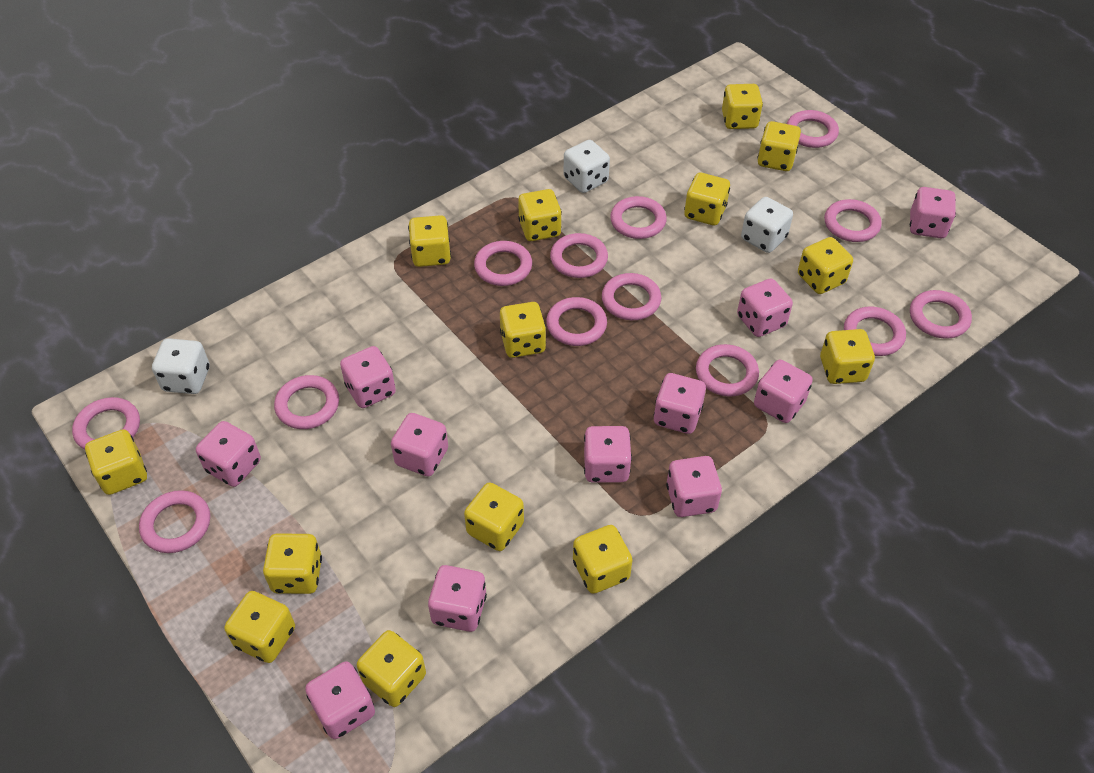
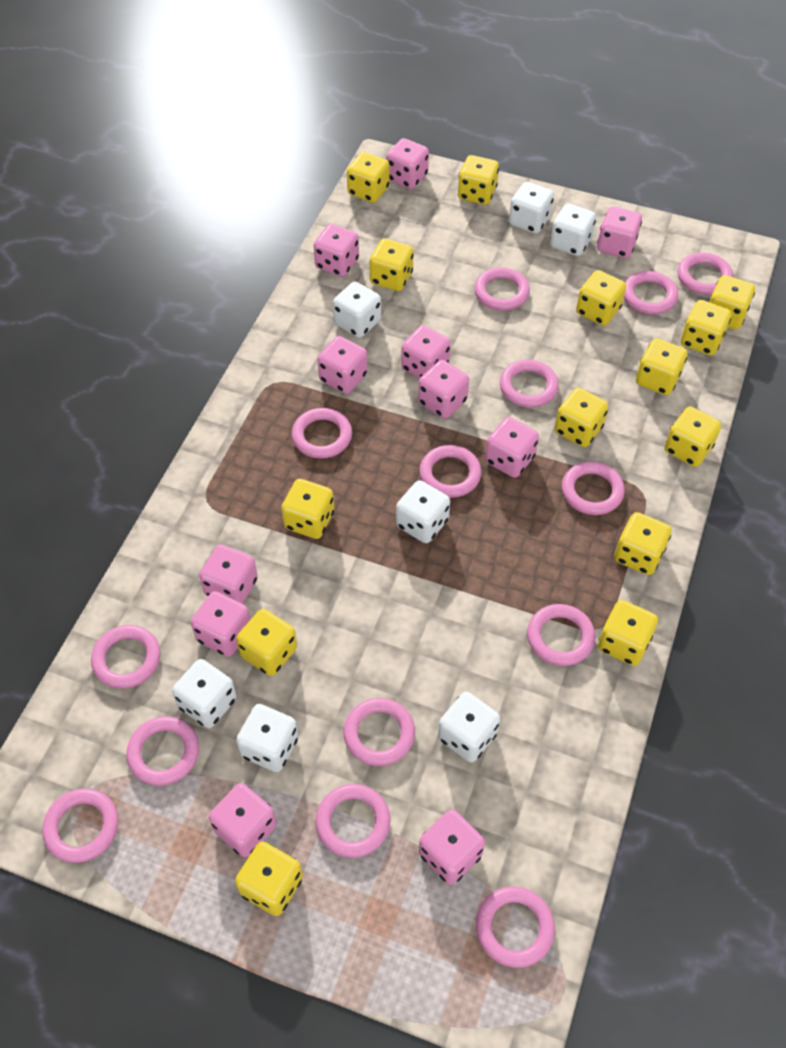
pink ring: [72,397,140,450] [139,490,210,553] [274,375,339,429] [474,241,532,286] [546,297,607,346] [550,233,608,278] [602,273,661,320] [610,196,667,239] [696,344,759,396] [787,110,839,148] [824,199,882,242] [844,307,906,356] [910,290,972,339] = 13 -> [42,789,118,863] [91,625,161,689] [126,716,199,786] [292,408,352,459] [315,784,391,858] [344,698,415,766] [419,445,482,498] [474,267,530,311] [476,886,555,968] [500,360,559,408] [527,604,595,666] [562,462,625,515] [624,271,678,314] [678,253,733,295] = 14
white dice: [152,338,210,394] [563,140,610,193] [741,197,793,253] = 3 -> [172,659,237,728] [236,704,298,772] [333,282,381,338] [396,480,450,543] [438,692,500,762] [509,182,554,234] [550,203,596,256] = 7

